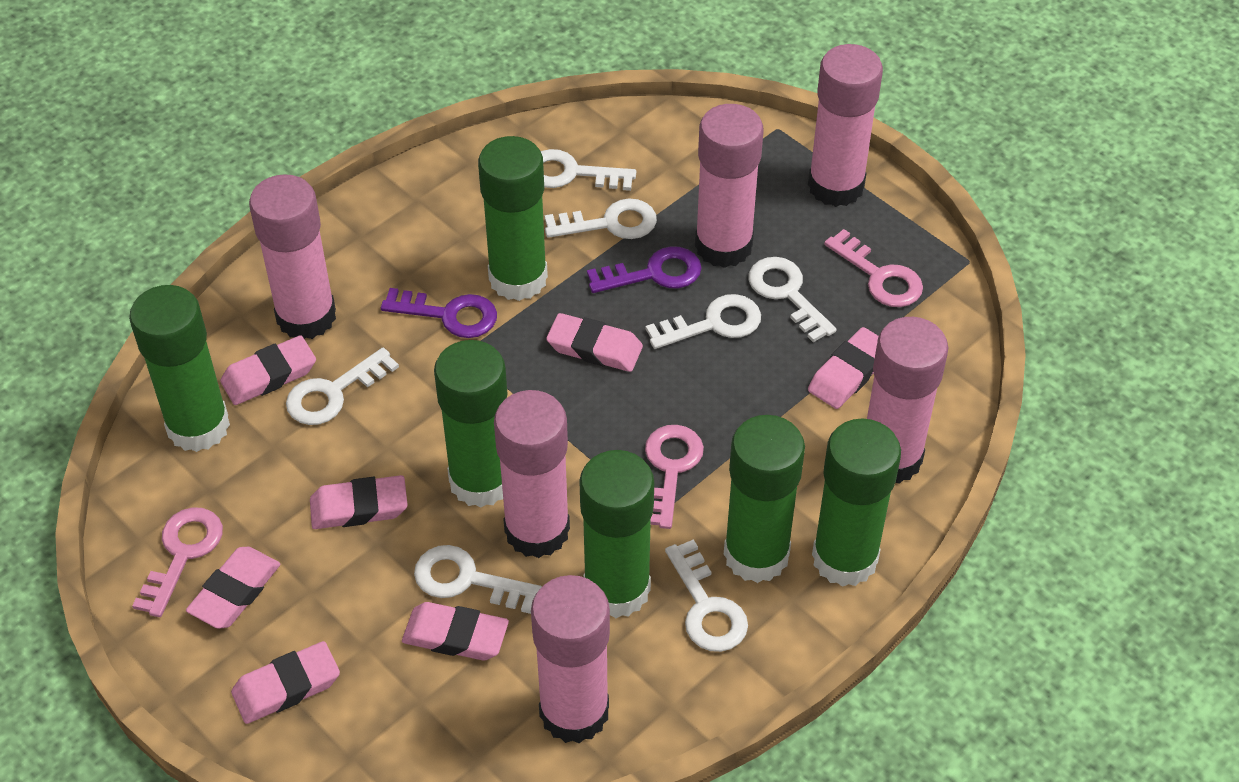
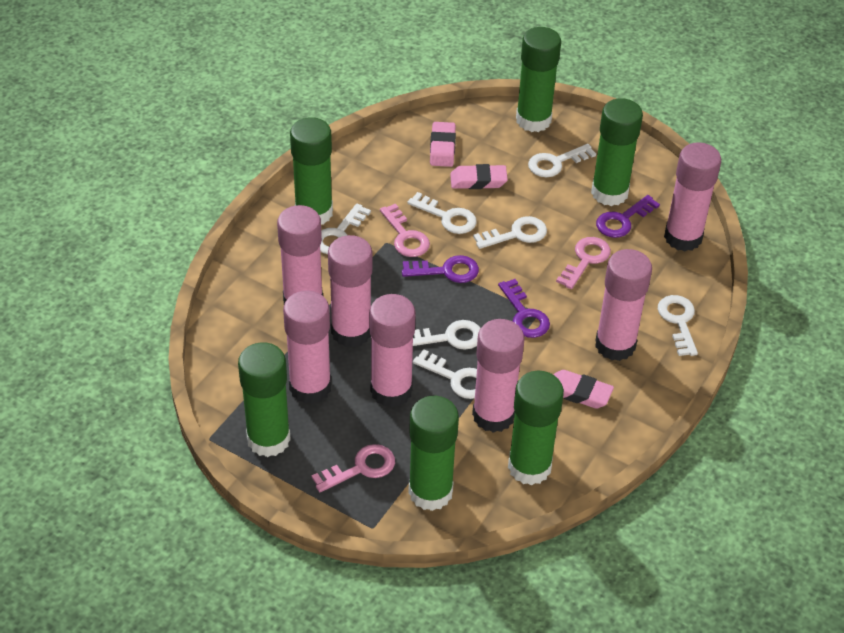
pink eraser: [186,547,280,629] [220,335,316,405] [231,641,340,724] [310,475,408,529] [402,602,509,660] [546,313,643,372] [808,327,878,409] = 7 -> [430,122,456,167] [450,164,508,189] [553,370,614,409] = 3
pink glue stick: [249,174,336,339] [494,390,570,558] [531,575,610,743] [695,104,764,268] [808,44,883,207] [867,317,948,484] = 6 -> [277,205,323,304] [283,291,331,404] [328,235,372,348] [369,294,416,407] [472,319,524,433] [595,249,652,361] [664,142,721,251] = 7
purple key: [381,288,497,338] [587,246,701,293] = 2 -> [402,255,479,283] [498,279,550,338] [596,195,660,238] = 3

